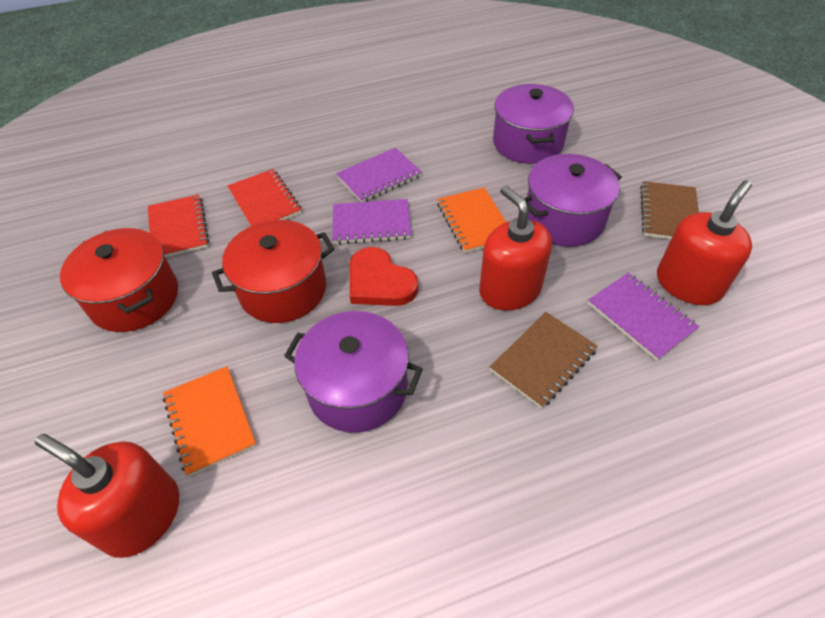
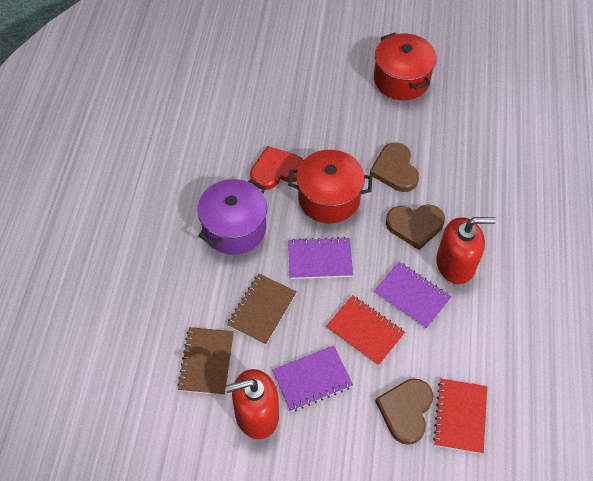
brown heart: none = 0 -> [370,143,419,192] [375,378,433,445] [386,205,445,250] = 3
orange notebook: [163,366,256,477] [437,188,506,253] = 2 -> none = 0
purple pot: [284,311,423,433] [493,84,574,164] [524,154,622,247] = 3 -> [197,179,267,255] = 1
red soap dispenser: [35,434,179,558] [479,185,552,310] [657,180,752,305] = 3 -> [226,369,279,439] [436,217,496,284] = 2

